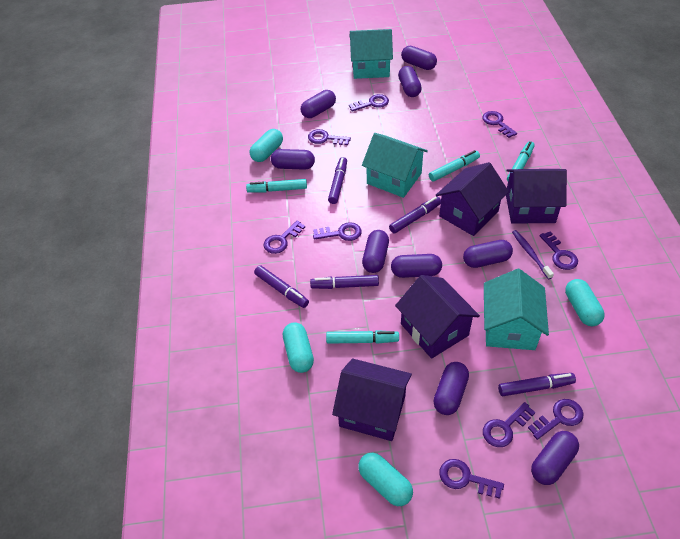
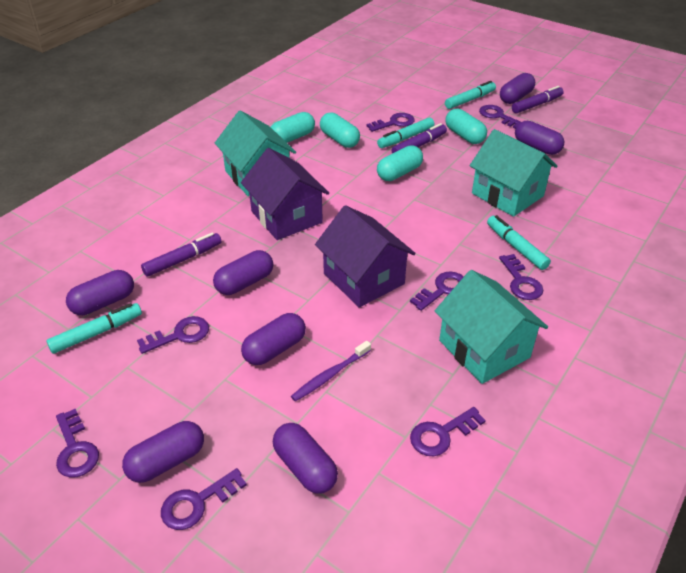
purple capsule: [271,149,315,170] [301,90,336,118] [362,230,389,273] [391,254,442,278] [398,66,422,97] [401,46,437,70] [433,362,469,415] [463,240,513,268] [531,431,579,485] = 9 -> [66,270,134,315] [122,421,204,483] [213,250,273,295] [241,313,306,365] [273,423,338,494] [500,73,535,104] [515,121,564,155] = 7
purple house: [332,359,412,441] [395,275,480,359] [436,162,509,236] [506,169,567,224] = 4 -> [241,148,329,240] [315,205,416,307] = 2
purple key: [264,220,305,254] [308,129,351,145] [313,222,362,241] [349,94,389,112] [439,459,504,499] [482,111,517,138] [483,402,535,447] [528,399,583,440] [540,231,578,270] = 9 -> [56,408,99,478] [137,316,209,354] [161,468,247,530] [366,113,415,132] [410,272,464,311] [410,407,486,456] [479,105,521,129] [499,254,543,300] = 8
purple marker: [254,265,309,308] [310,275,379,289] [328,157,347,204] [389,197,441,234] [498,373,576,396] = 5 -> [141,232,222,277] [392,123,447,153] [512,86,564,113] = 3

